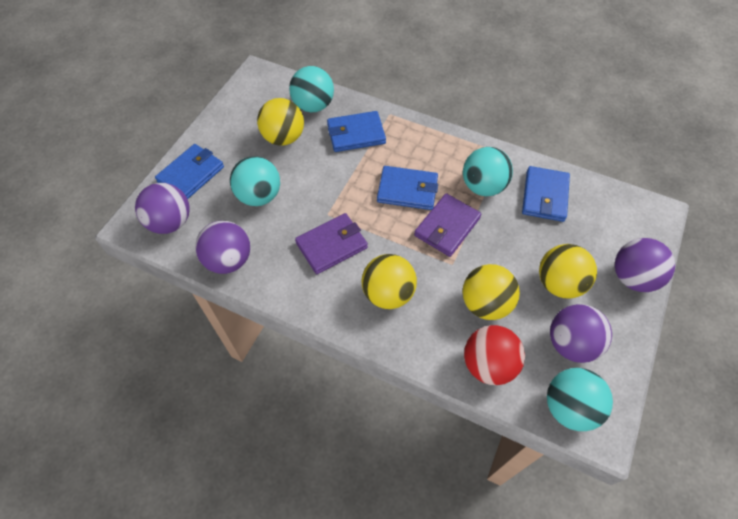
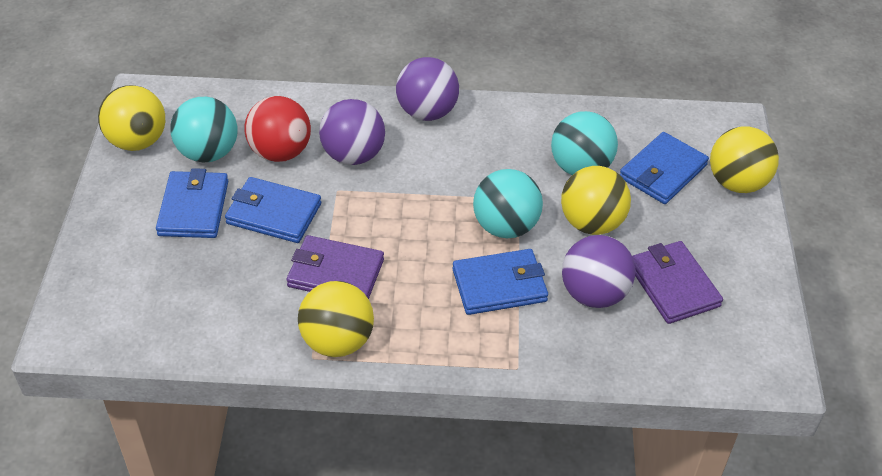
purple ball: [135,183,190,234] [195,221,250,274] [550,304,612,363] [615,238,675,292] = 4 -> [319,99,385,165] [396,57,459,121] [562,235,636,308] = 3
turquoise ball: [230,156,280,206] [289,66,334,112] [463,147,513,196] [547,368,613,431] = 4 -> [170,97,237,162] [473,169,543,238] [551,111,618,175] = 3

